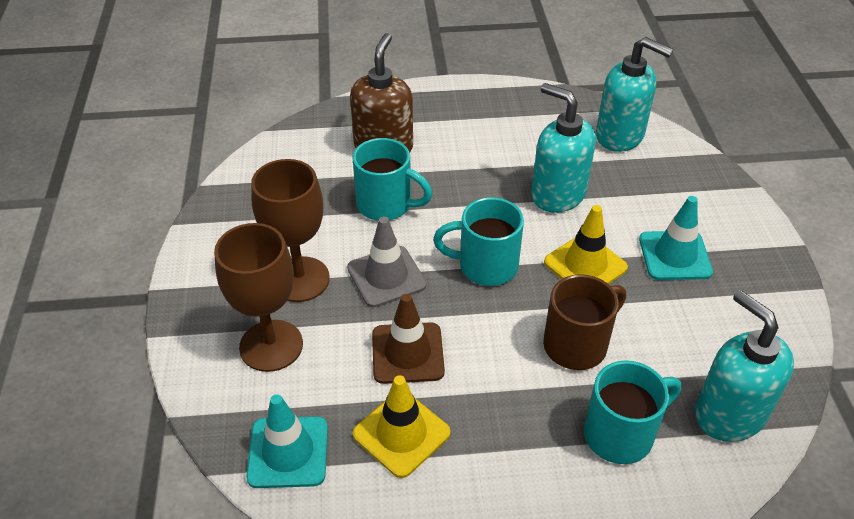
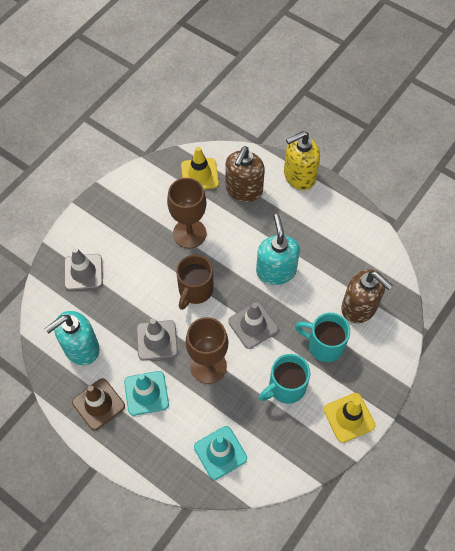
brown soap dispenser: [350,33,413,152] = 1 -> [226,146,265,202] [341,269,393,323] = 2
grey traffic cone: [347,217,426,307] = 1 -> [64,248,103,291] [136,319,178,360] [228,302,278,349] = 3
turquoise mug: [352,138,432,221] [433,197,524,286] [584,360,681,464] = 3 -> [259,354,310,404] [295,313,350,362] = 2
turquoise soap dispenser: [531,83,596,213] [596,37,673,152] [695,290,794,442] = 3 -> [45,311,100,365] [256,214,300,285] = 2
yellow soap dispenser: none = 0 -> [284,131,320,190] = 1

